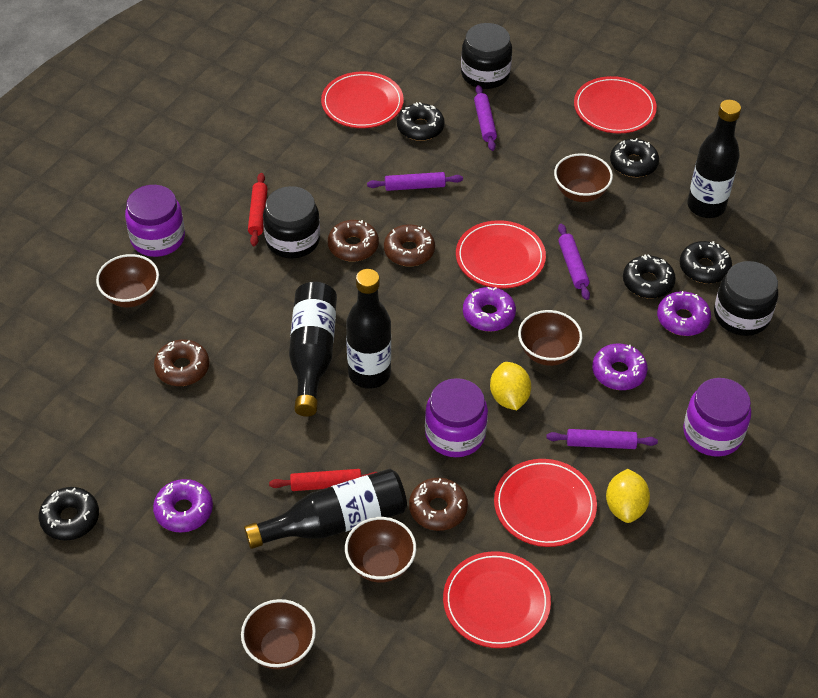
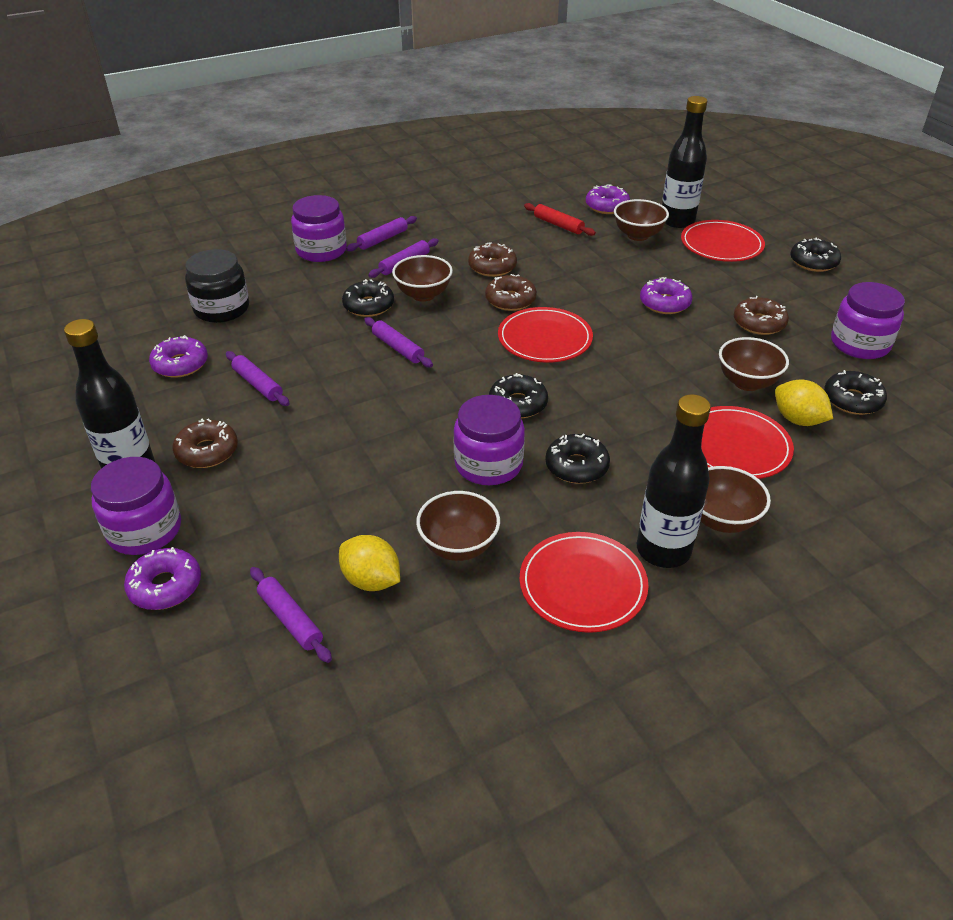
black bottle: [244,469,407,549] [289,281,337,417] [346,269,391,389] [687,100,741,218] = 4 -> [64,319,155,468] [637,394,711,568] [662,96,707,228] = 3
black jar: [263,186,320,258] [461,23,512,89] [714,261,778,336] = 3 -> [185,249,249,323] = 1
purple jar: [125,185,185,257] [425,378,488,457] [683,378,751,457] = 3 -> [91,457,181,555] [291,195,347,262] [454,395,525,485] [831,282,905,359] = 4
purple rolling pin: [367,172,463,191] [474,85,497,151] [546,429,658,449] [558,224,590,300] = 4 -> [226,351,290,406] [250,567,332,663] [346,216,417,252] [364,317,433,368] [368,238,439,278] = 5
red plate: [321,71,404,128] [443,551,551,648] [456,220,546,288] [494,459,597,547] [574,76,657,133] = 5 -> [498,307,593,363] [520,532,649,633] [681,220,765,262] [701,406,794,479] = 4
red rolling pin: [248,173,268,246] [269,469,377,491] = 2 -> [524,203,596,236] = 1

